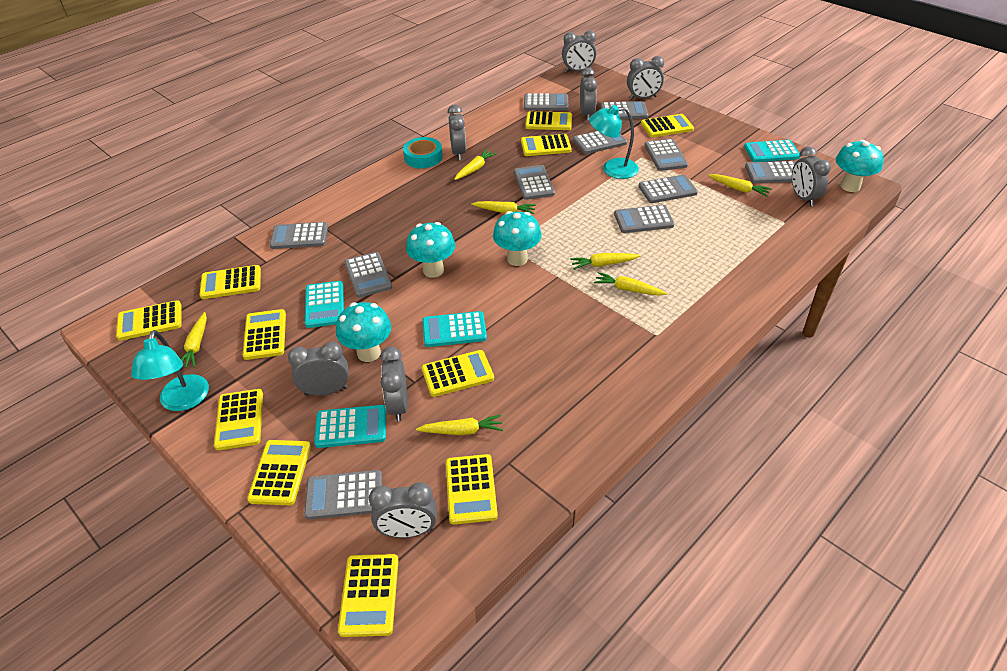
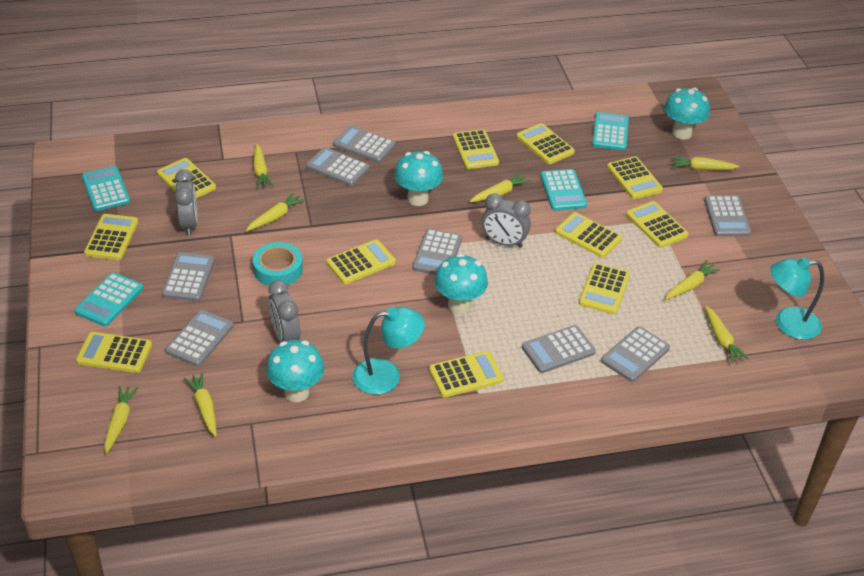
grey calculator: [270,222,328,249] [304,470,382,520] [345,252,392,298] [514,165,555,200] [524,93,568,110] [573,131,627,154] [600,101,648,119] [614,205,674,233] [638,174,698,203] [644,139,688,171] [745,161,795,183] = 11 -> [162,252,215,301] [165,310,234,366] [306,147,370,186] [333,126,396,163] [412,229,462,275] [522,325,596,373] [601,326,670,382] [704,195,751,236] = 8
grey clock: [288,341,349,396] [369,482,437,538] [380,347,408,422] [447,105,466,160] [562,31,596,72] [580,68,597,121] [627,56,664,100] [792,147,831,206] = 8 -> [175,169,198,236] [268,280,300,342] [482,193,531,248] = 3
yellow carrot: [181,312,207,368] [416,415,503,435] [454,149,497,180] [471,201,536,214] [570,253,641,270] [594,272,667,296] [708,174,772,197] = 7 -> [104,386,138,454] [184,372,217,437] [246,192,305,231] [253,144,274,188] [470,173,530,202] [665,261,720,300] [671,157,740,170] [705,306,749,363] = 8

